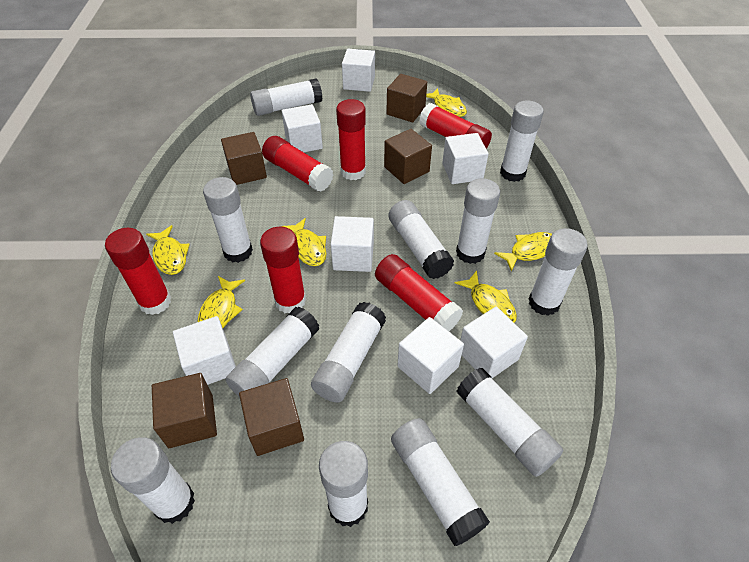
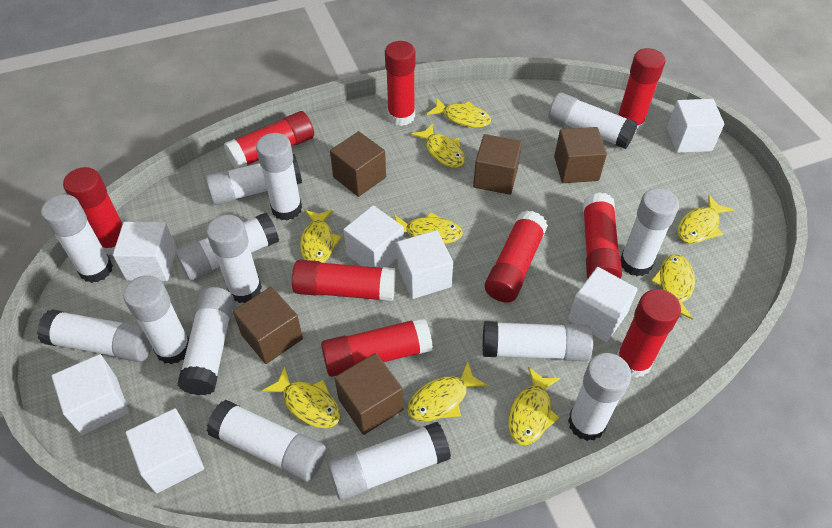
red glue stick: [105,228,171,315] [260,226,306,313] [262,136,334,192] [336,99,366,180] [375,254,463,331] [419,103,492,149] = 6 -> [63,167,123,255] [224,111,314,169] [292,260,396,302] [321,317,433,377] [385,41,415,126] [485,210,548,303] [583,192,622,279] [617,289,681,378] [618,48,666,133] = 9
white glue stick: [111,437,195,524] [203,177,253,263] [226,307,319,396] [250,78,323,116] [311,302,386,403] [319,441,368,527] [389,200,454,279] [391,418,490,546] [456,178,500,264] [457,368,563,477] [500,101,544,182] [529,228,588,316] = 12 -> [37,309,152,362] [41,194,113,283] [123,275,189,364] [176,212,279,280] [177,287,235,395] [206,154,302,205] [206,215,262,303] [207,400,326,482] [256,133,302,221] [328,422,451,500] [483,321,593,361] [548,93,638,149] [568,353,631,441] [621,188,679,276] = 14
yellow fish: [146,225,190,275] [198,276,245,328] [281,218,327,266] [426,88,467,117] [455,270,517,323] [494,232,552,272] = 6 -> [262,366,340,428] [300,209,342,263] [394,212,463,244] [407,362,488,422] [411,123,465,168] [427,98,491,128] [508,367,561,446] [651,254,695,320] [678,195,734,243] = 9

